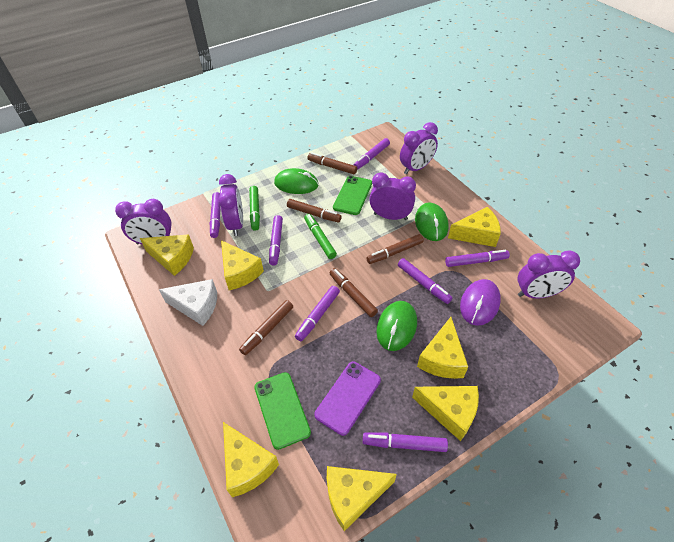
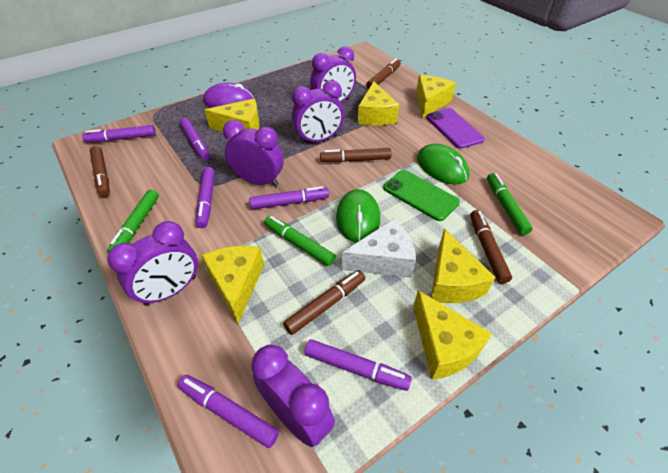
green marker: [249,186,260,231] [304,214,337,259] = 2 -> [107,190,159,253] [264,216,336,266] [487,173,533,235] = 3
green mouse: [274,168,319,194] [376,301,417,351] [415,202,449,241] = 3 -> [336,189,380,243] [417,144,470,185] = 2
green phone: [254,372,311,450] [333,176,372,215] = 2 -> [383,170,460,221] = 1
purple marker: [210,192,221,238] [269,215,283,266] [295,286,340,341] [354,138,390,170] [363,433,448,452] [398,258,453,304] [445,250,510,267] = 7 -> [82,125,156,143] [178,375,279,448] [179,118,210,161] [196,167,215,228] [249,186,329,209] [304,339,412,391] = 6
yellow cheese: [140,234,194,276] [221,240,264,290] [223,422,279,497] [327,466,397,531] [412,386,479,441] [417,317,468,379] [448,207,501,247] = 7 -> [201,246,264,324] [205,99,260,132] [358,82,399,126] [413,290,492,380] [416,75,456,119] [431,228,495,303] = 6

